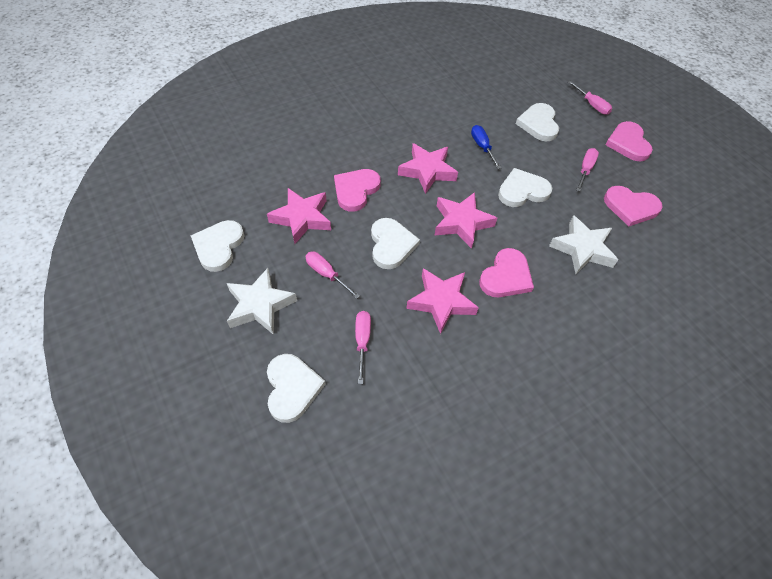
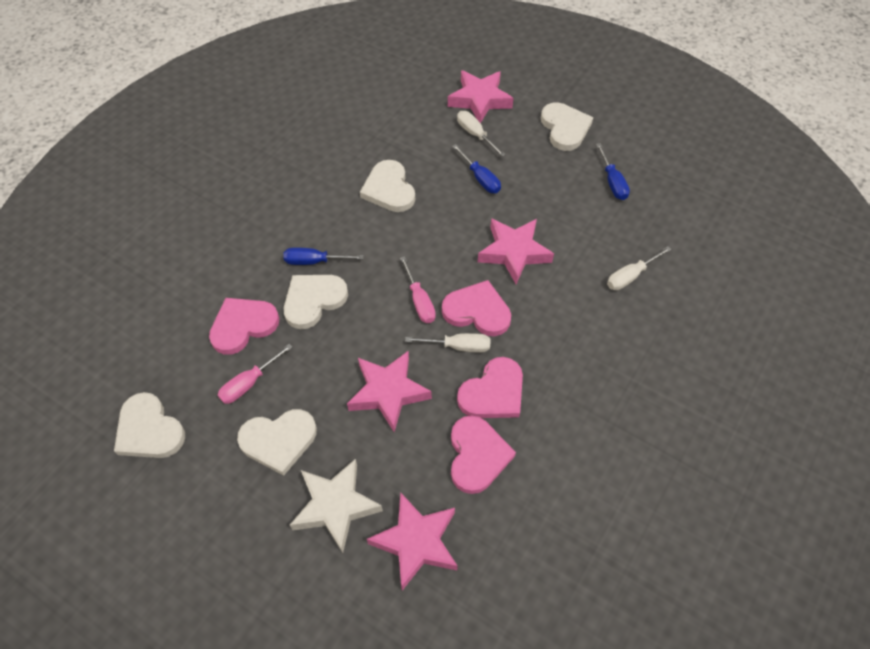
blue screwdriver: [471,125,501,169] = 1 -> [283,248,364,265] [452,144,501,193] [596,143,630,200] = 3
pink screwdriver: [305,252,360,299] [355,311,371,384] [568,81,612,115] [576,148,599,192] = 4 -> [218,344,292,404] [400,256,436,323] = 2
white screwdriver: none = 0 -> [405,333,490,352] [457,111,506,157] [607,246,671,290] = 3
white star: [227,268,297,335] [549,215,618,274] = 2 -> [290,459,383,553] = 1

